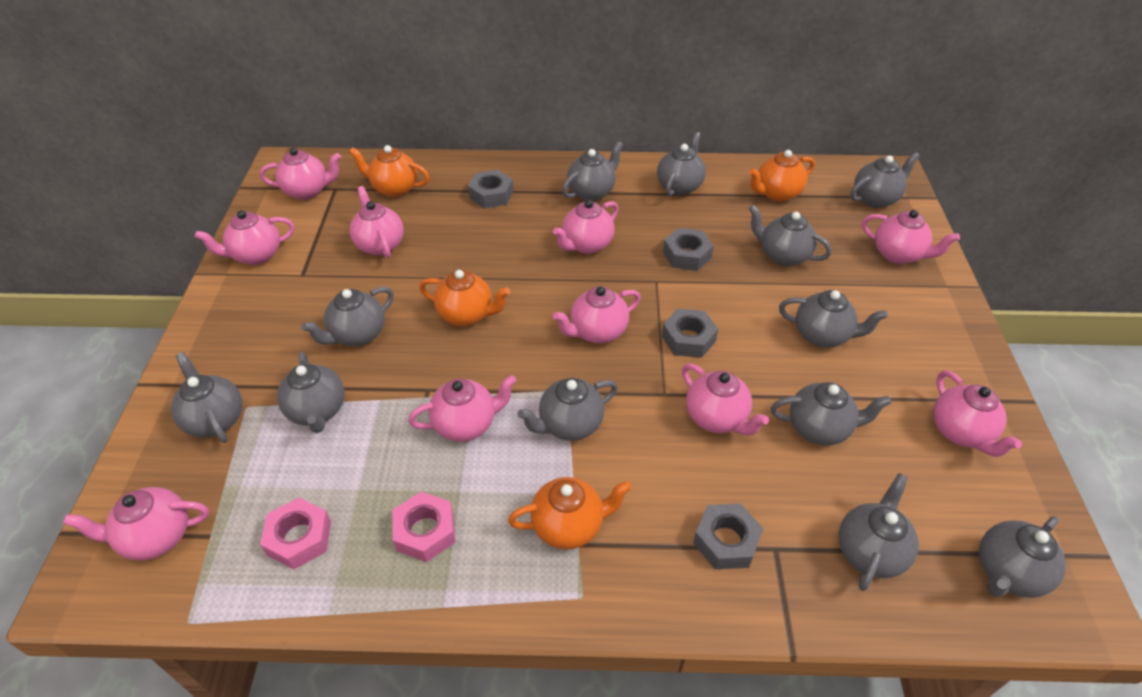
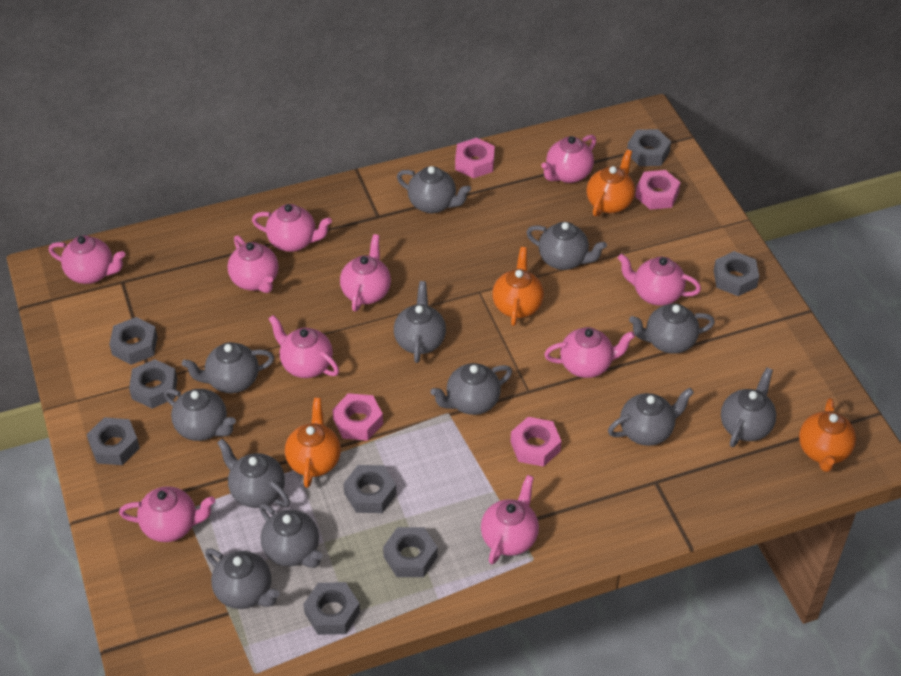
grey nut: [468,169,513,208] [662,308,718,358] [663,228,714,271] [693,503,764,569] = 4 -> [87,417,140,465] [109,317,158,365] [129,359,177,408] [303,582,360,635] [343,465,397,513] [383,527,438,577] [627,129,671,166] [714,251,759,296] = 8
pink nut: [260,498,331,569] [392,492,455,562] = 2 -> [332,393,383,441] [455,138,495,178] [510,417,561,467] [635,170,681,210] = 4

